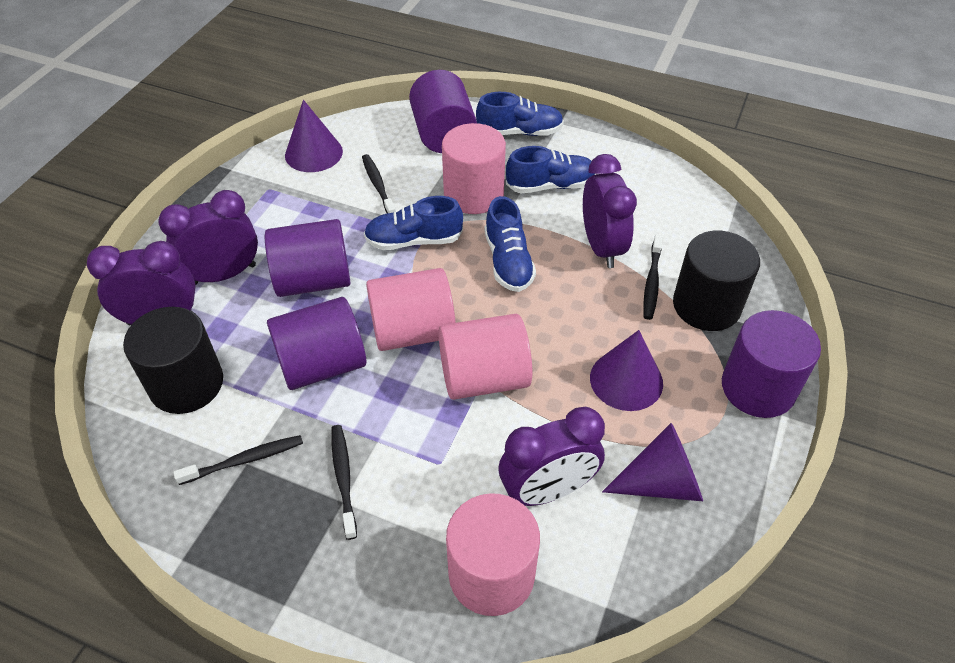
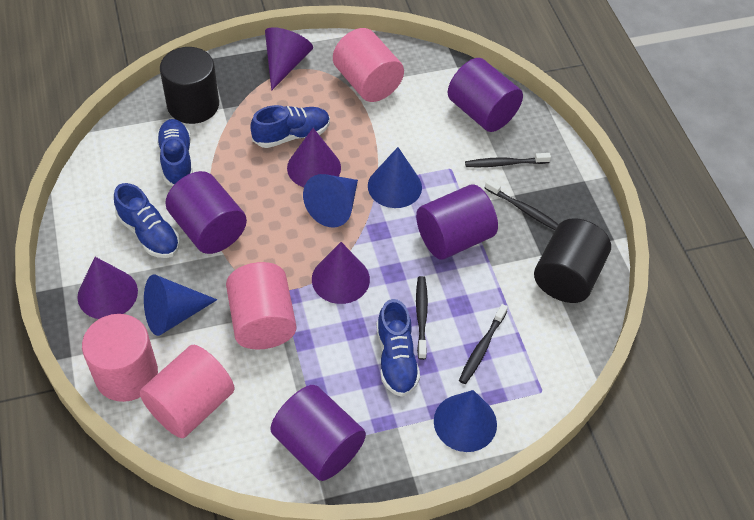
blue cone: none = 0 -> [144,274,217,336] [303,174,358,228] [368,147,422,208] [434,390,497,452] = 4
purple clock: [87,241,196,325] [158,190,258,285] [499,407,605,506] [583,154,637,268] = 4 -> none = 0
purple cone: [285,100,343,172] [590,330,663,411] [602,423,703,501] = 3 -> [77,257,138,319] [265,27,313,91] [287,128,341,187] [312,242,370,304] = 4

